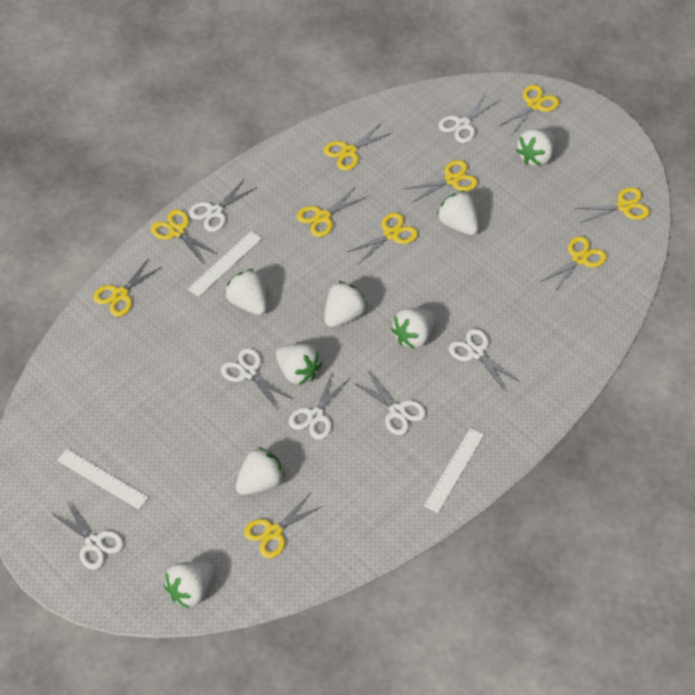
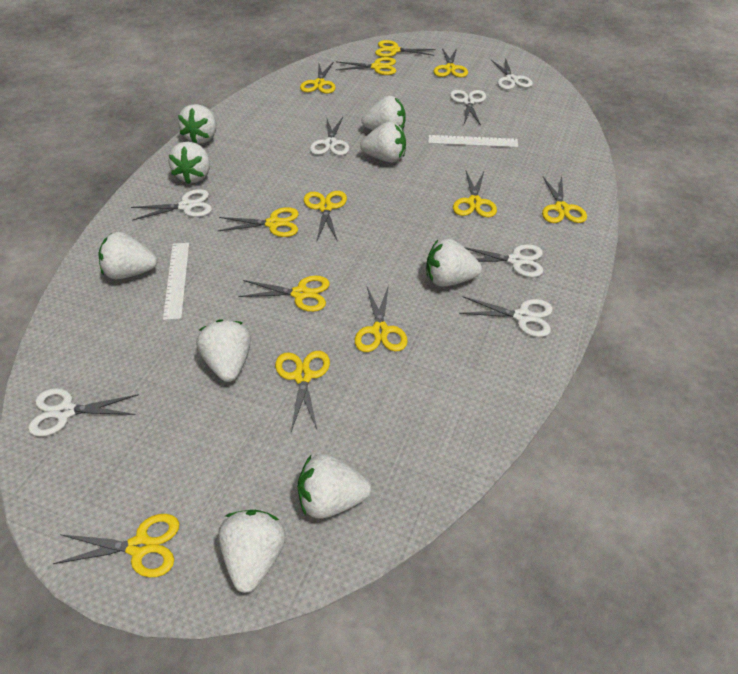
white ruler: [57,449,148,509] [188,231,262,297] [424,428,484,513] = 3 -> [163,243,189,320] [428,135,518,147] = 2
white strawberry: [164,561,214,608] [225,269,267,315] [236,447,285,495] [276,344,322,385] [325,281,367,328] [391,308,436,349] [437,191,479,235] [516,129,555,166] = 8 -> [99,232,158,279] [169,142,210,184] [178,104,216,144] [197,319,251,382] [218,510,286,593] [297,454,371,519] [360,121,406,163] [362,96,406,130] [426,239,482,286] = 9
yellow scissors: [93,258,162,317] [151,209,216,265] [244,493,323,558] [297,186,366,237] [323,123,391,170] [346,213,418,264] [405,160,478,202] [499,85,559,135] [540,236,607,293] [575,187,650,223] = 10 -> [53,514,179,577] [218,207,299,237] [238,276,330,312] [275,351,330,431] [300,62,336,94] [304,191,347,240] [336,57,396,75] [355,285,408,352] [375,40,436,57] [434,48,468,77] [453,171,497,217] [542,176,587,223] = 12

